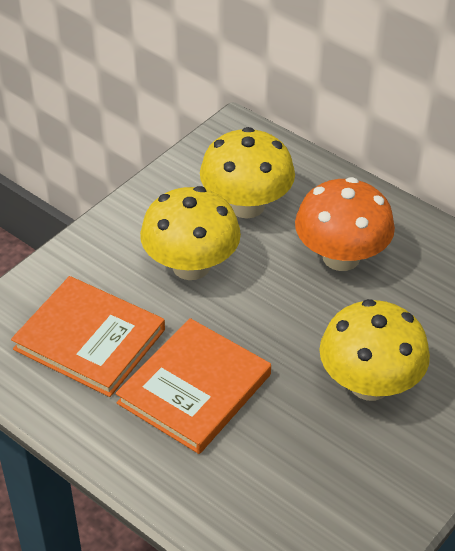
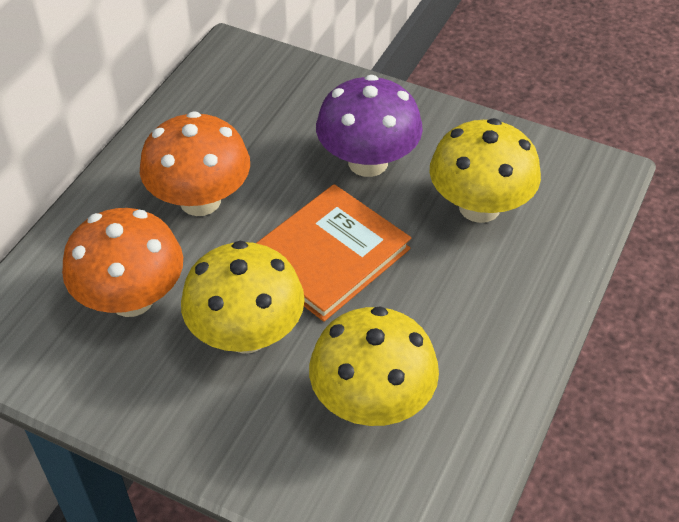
orange book: [11,276,165,397] [116,318,271,454] = 2 -> [257,184,411,322] = 1
orange mushroom: [295,177,395,271] = 1 -> [62,208,183,317] [140,111,250,216] = 2
purple mushroom: none = 0 -> [316,75,423,177] = 1

